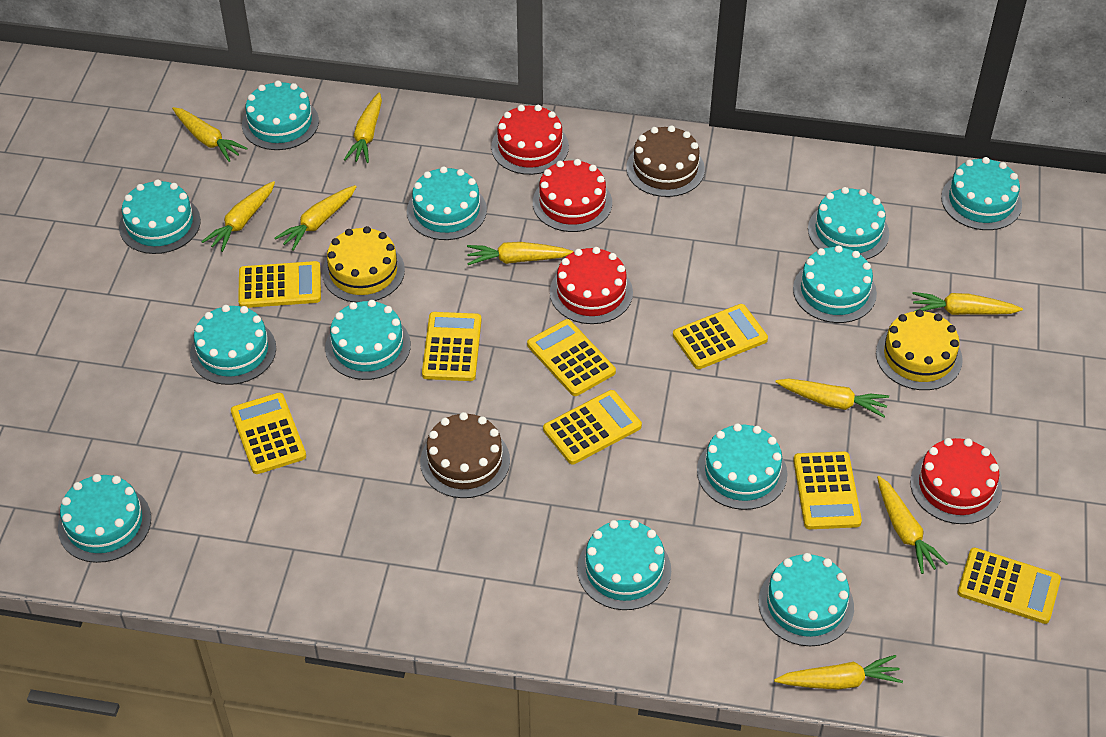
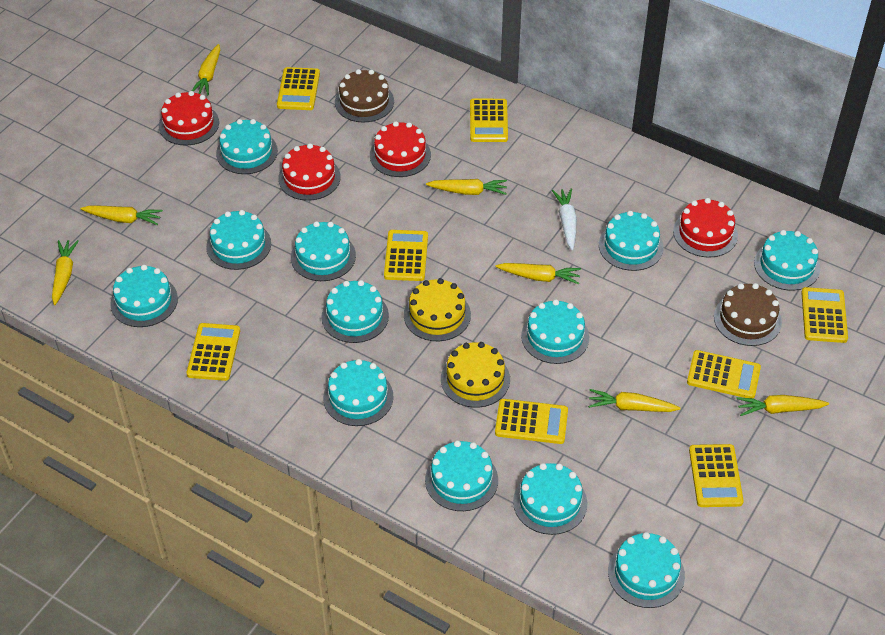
white carrot: none = 0 -> [552,188,577,250] = 1
yellow carrot: [172,107,248,162] [201,181,275,252] [274,185,357,251] [344,93,382,163] [467,242,573,265] [774,655,903,690] [775,378,889,418] [877,476,948,574] [912,292,1023,315] = 9 -> [52,240,79,305] [80,205,163,225] [192,44,220,95] [426,179,507,195] [496,263,581,285] [588,389,681,412] [736,395,829,416] = 7

